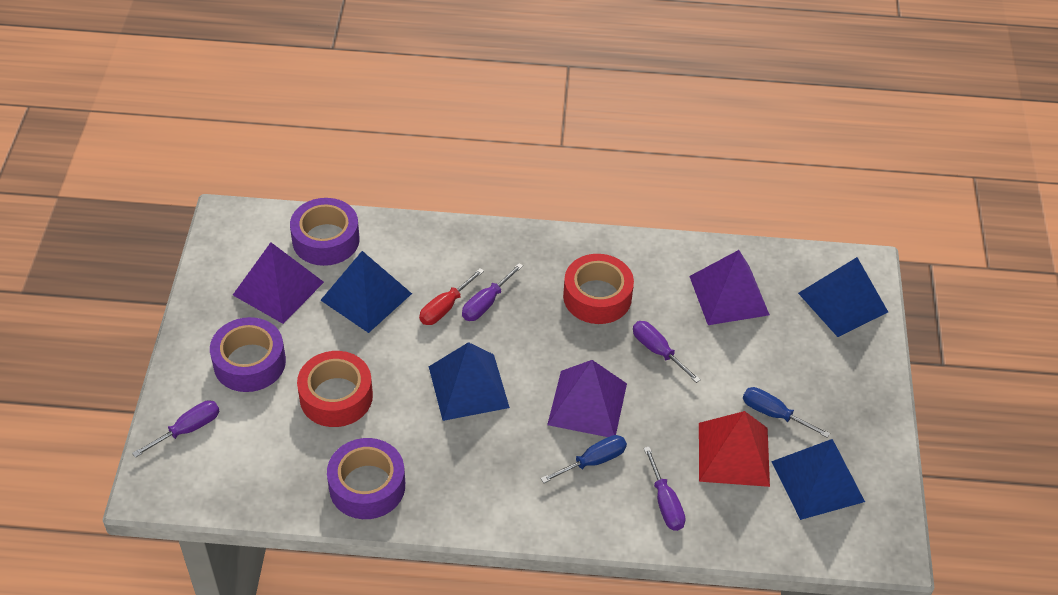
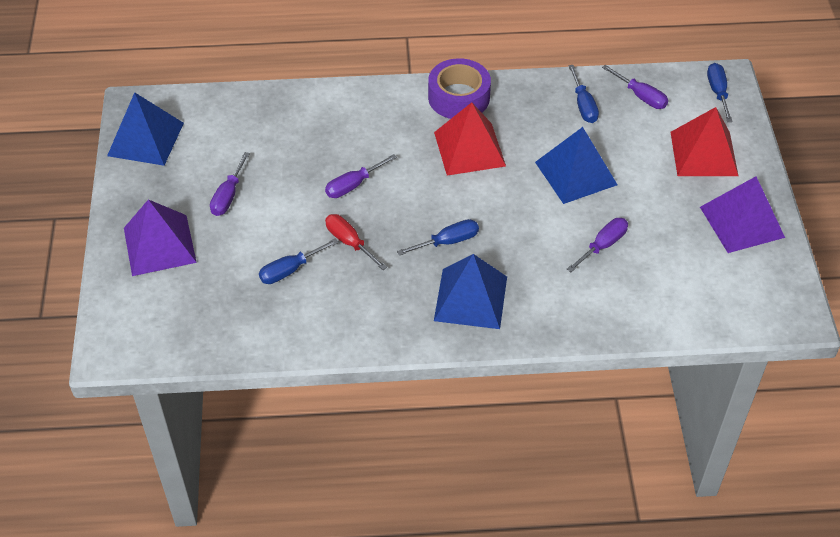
blue pyramid: [321,251,412,333] [429,342,510,421] [771,439,865,520] [798,257,888,337] = 4 -> [107,92,184,166] [434,254,507,329] [535,127,617,204] = 3
blue screwdriver: [541,435,627,483] [743,387,830,438] = 2 -> [259,238,339,284] [397,219,479,256] [568,65,599,123] [707,63,733,122] = 4
purple pyramid: [233,242,324,324] [547,360,627,437] [689,250,770,325] = 3 -> [124,199,197,276] [700,176,785,253] = 2
purple tape: [210,317,286,392] [290,198,360,266] [327,438,405,519] = 3 -> [428,58,491,119] = 1
red pyramid: [699,411,770,487] = 1 -> [434,102,506,176] [670,107,738,176] = 2
red tape: [297,351,373,427] [563,254,634,324] = 2 -> none = 0

